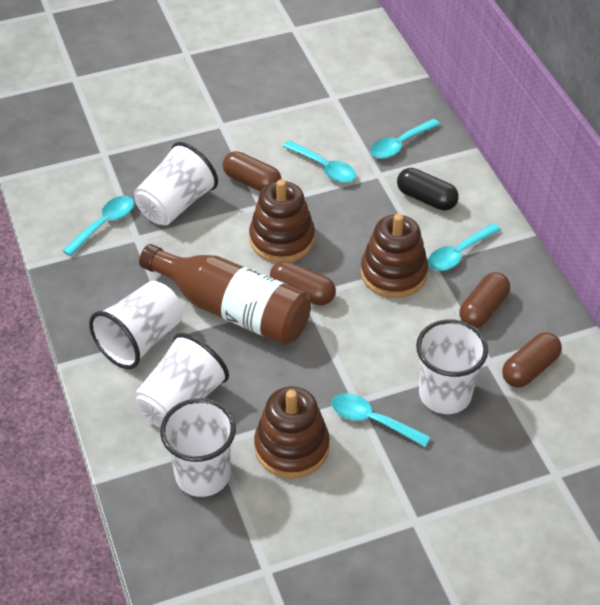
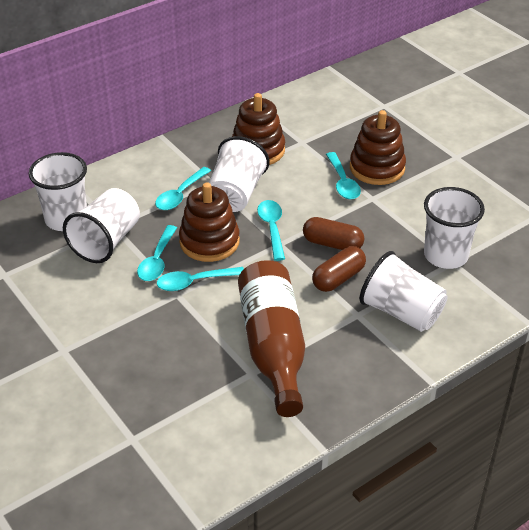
black capsule: [397,168,459,211] = 1 -> none = 0
brown capsule: [222,151,282,192] [270,261,336,305] [459,272,510,328] [502,332,562,387] = 4 -> [303,217,365,250] [312,246,366,292] = 2

